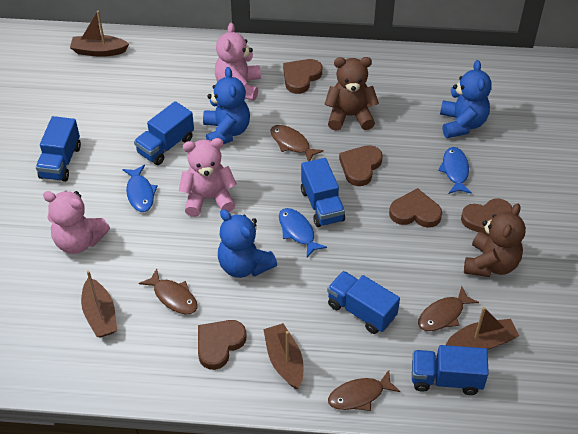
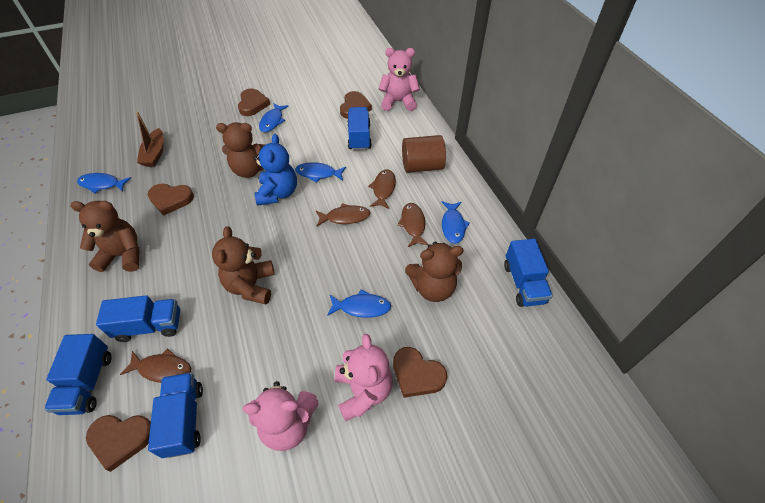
blue fish: [122,165,158,212] [279,208,327,257] [438,147,472,194] = 3 -> [77,173,131,194] [259,103,289,132] [295,162,346,183] [327,289,391,318] [442,201,470,244] = 5
blue teddy bear: [203,67,250,144] [218,209,277,278] [440,60,492,138] = 3 -> [254,134,297,206] = 1
brown boat: [70,10,129,57] [81,271,117,337] [263,323,303,389] [446,307,519,350] = 4 -> [136,112,164,167] = 1
brown cylinder: none = 0 -> [402,135,446,173] = 1
brown teddy bear: [324,57,379,131] [464,203,526,277] = 2 -> [70,201,140,272] [212,226,275,304] [216,122,265,178] [405,242,464,302] = 4

